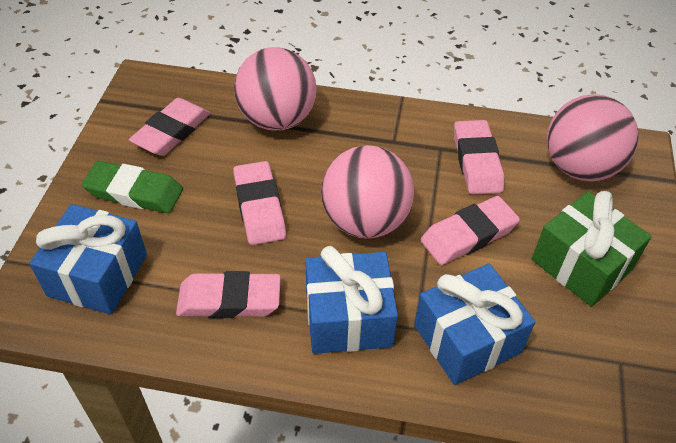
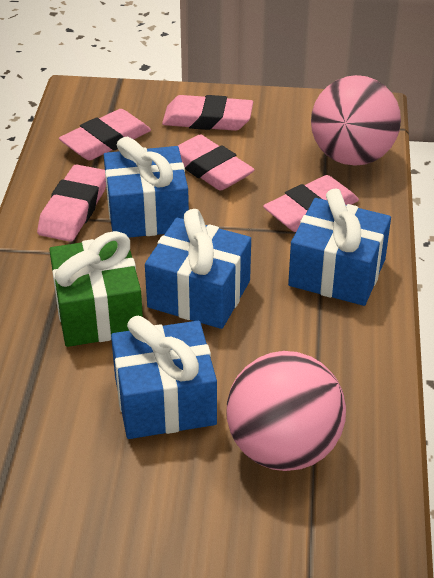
blue gift: [29,204,147,315] [305,246,398,354] [414,264,535,385] = 3 -> [104,136,189,238] [111,316,217,439] [145,209,251,329] [288,189,391,306] = 4
green eraser: [82,161,183,213] = 1 -> none = 0
pink ball: [234,47,317,131] [321,145,414,238] [547,94,639,181] = 3 -> [227,351,346,471] [311,75,401,166] = 2

